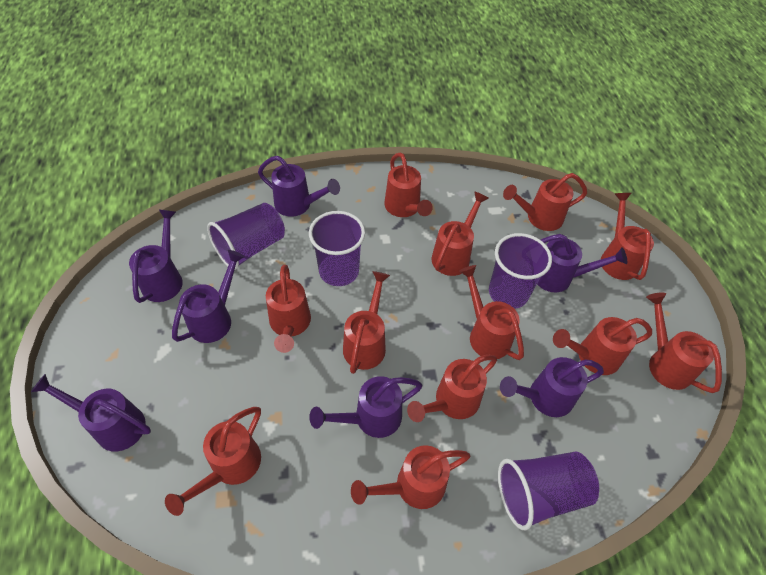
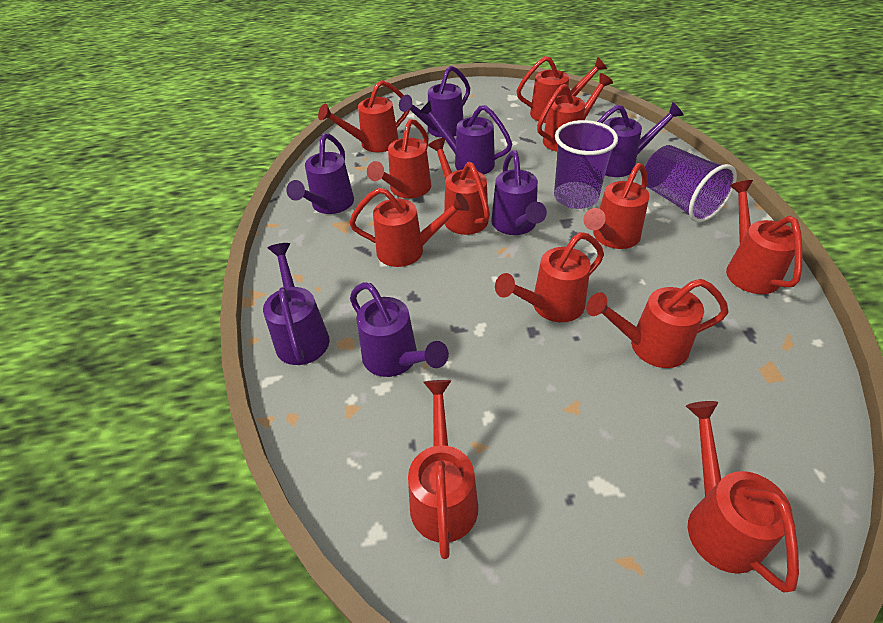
purple cup: [207,203,285,270] [309,211,365,286] [489,233,552,309] [498,452,599,530] = 4 -> [554,120,618,209] [645,145,737,222] = 2

